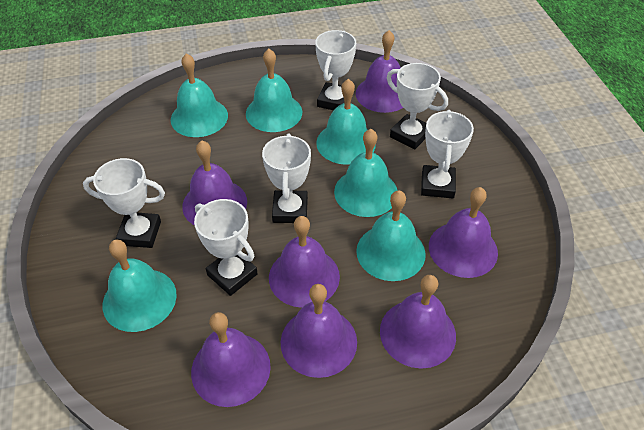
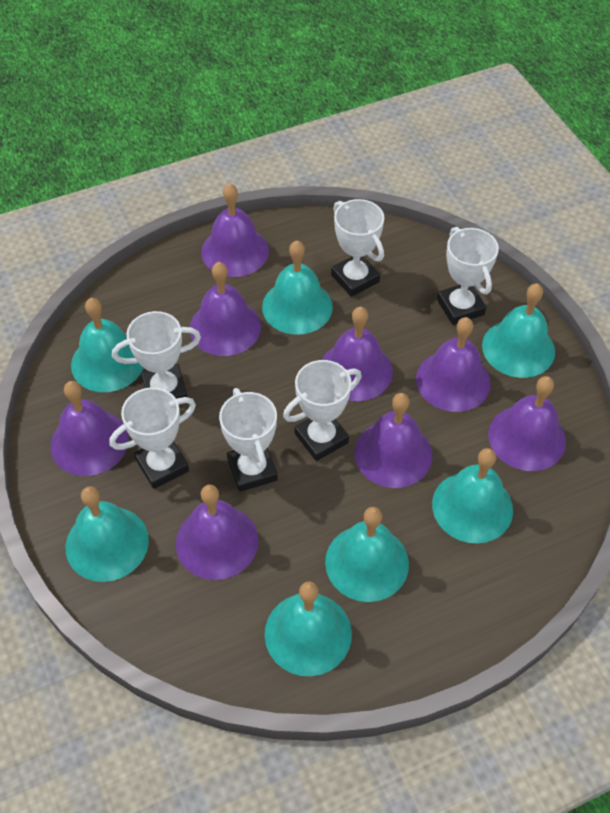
purple bell: [182,140,247,225] [191,312,271,407] [269,216,340,308] [281,284,357,378] [356,30,403,113] [380,275,456,369] [429,187,498,278] = 7 -> [51,381,129,476] [176,485,259,580] [190,262,261,356] [201,183,269,277] [322,307,393,401] [354,393,433,488] [416,317,491,412] [488,376,566,471] = 8
turquoise bell: [103,240,177,332] [171,53,228,137] [246,49,302,132] [316,79,376,165] [334,129,397,217] [356,190,426,281] = 6 -> [66,486,149,582] [71,298,143,392] [262,241,333,335] [265,582,352,676] [325,507,409,602] [432,448,513,544] [482,283,555,378] = 7

